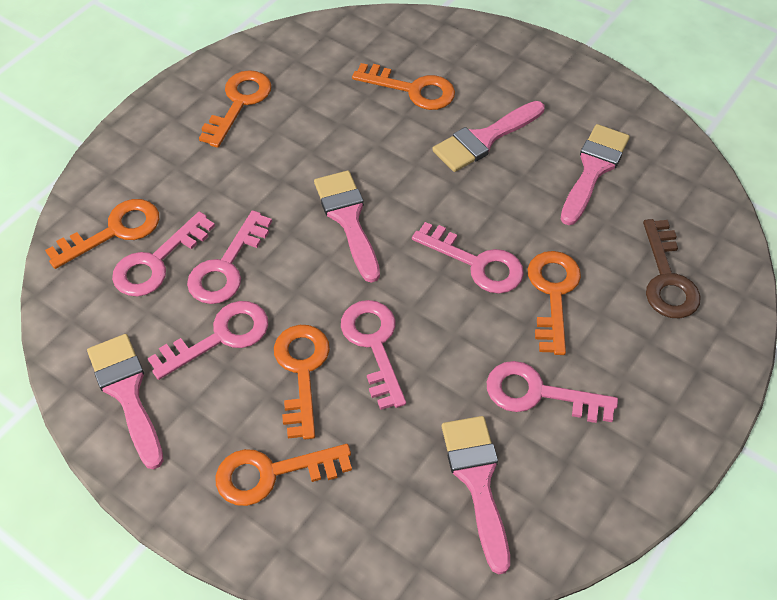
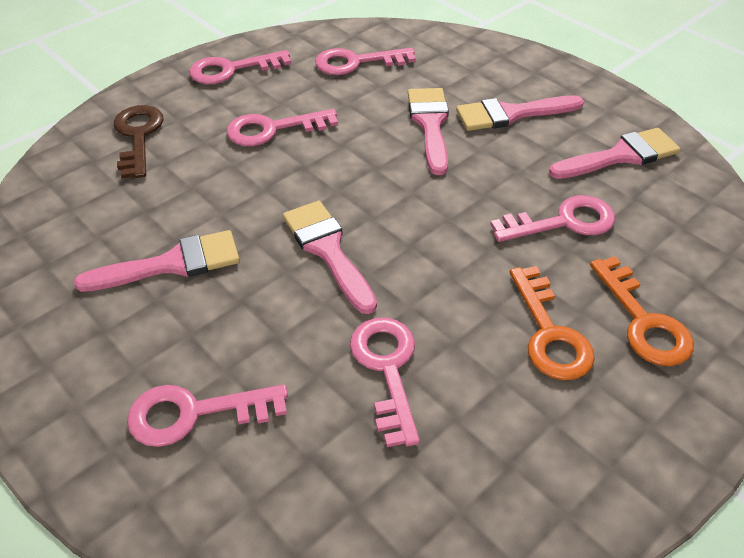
orange key: [45,199,159,269] [199,70,271,148] [216,444,352,506] [274,325,330,439] [352,63,455,110] [528,251,581,355] = 6 -> [510,266,595,380] [590,256,694,366] = 2

